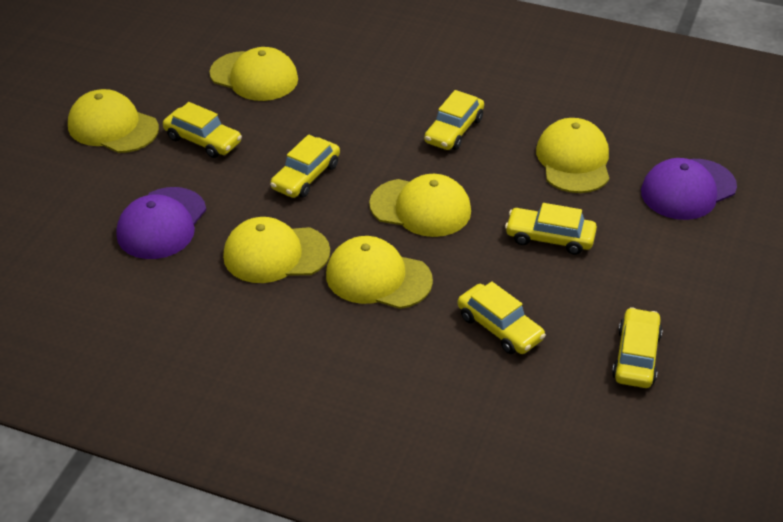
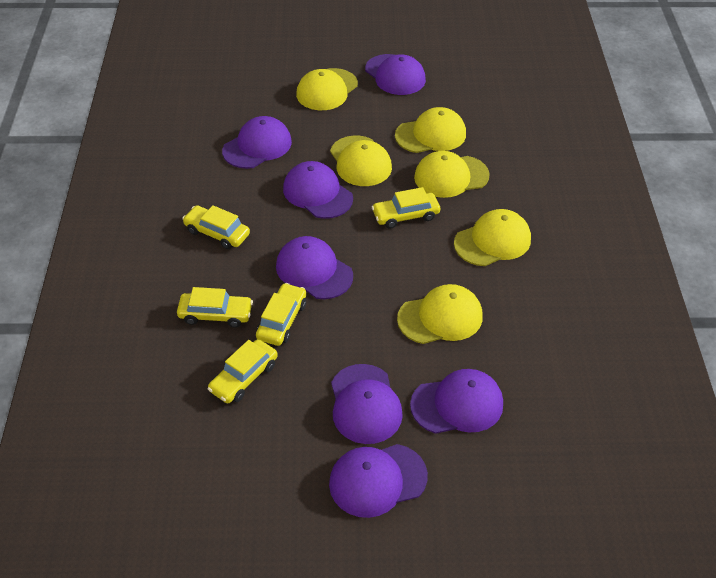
purple cap: [116,187,206,259] [641,158,737,220] = 2 -> [222,116,292,169] [276,236,353,299] [283,161,353,219] [329,444,428,518] [331,364,403,444] [365,54,426,95] [410,369,503,434] = 7
yellow car: [163,102,242,158] [270,135,340,198] [424,90,484,150] [457,281,546,354] [505,203,597,255] [612,307,663,388] = 6 -> [177,287,253,328] [182,205,250,249] [208,339,278,403] [256,283,306,346] [372,187,440,229] = 5

